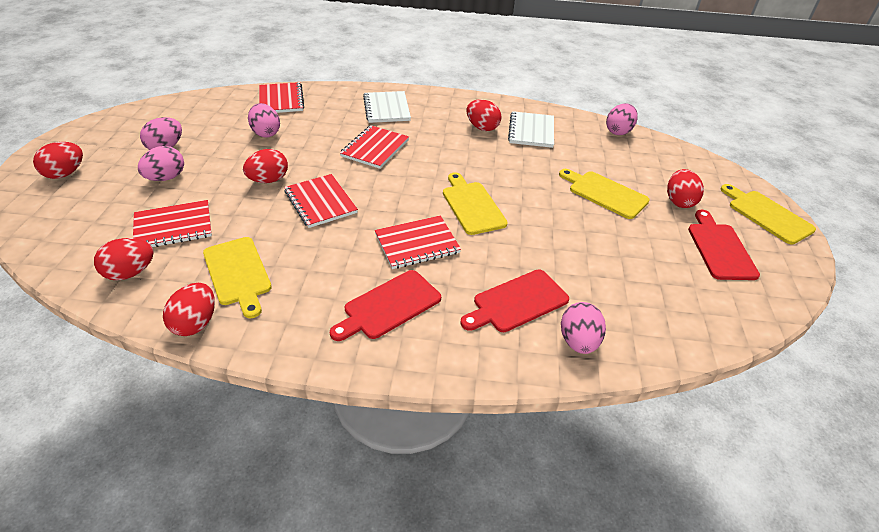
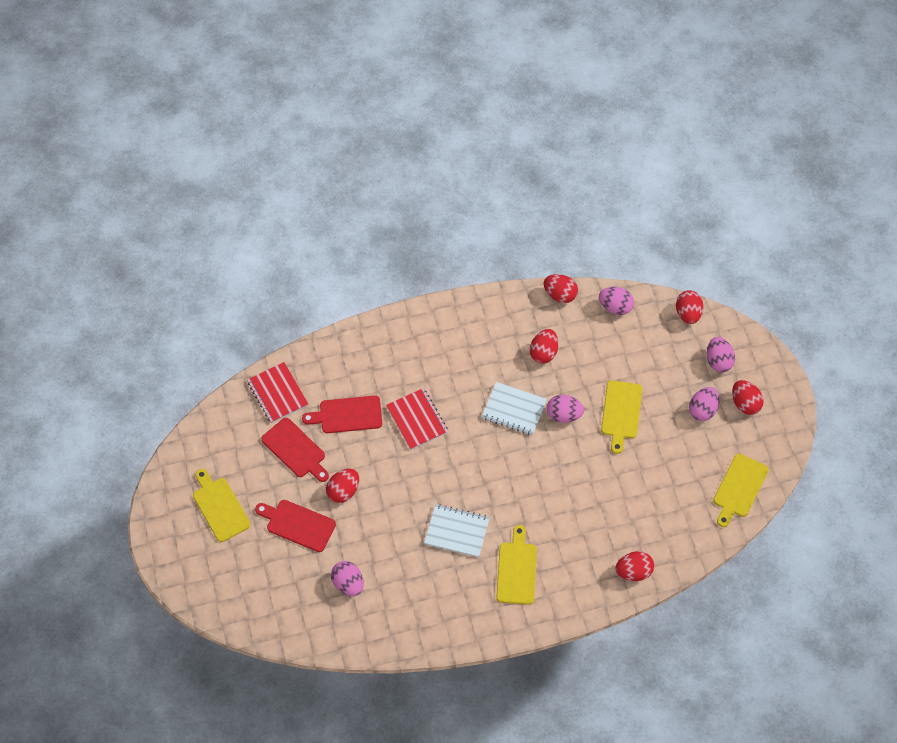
red notebook: [133,200,212,247] [259,82,304,113] [284,174,358,228] [340,125,409,169] [375,215,461,269] = 5 -> [247,362,308,423] [386,388,448,450] = 2

